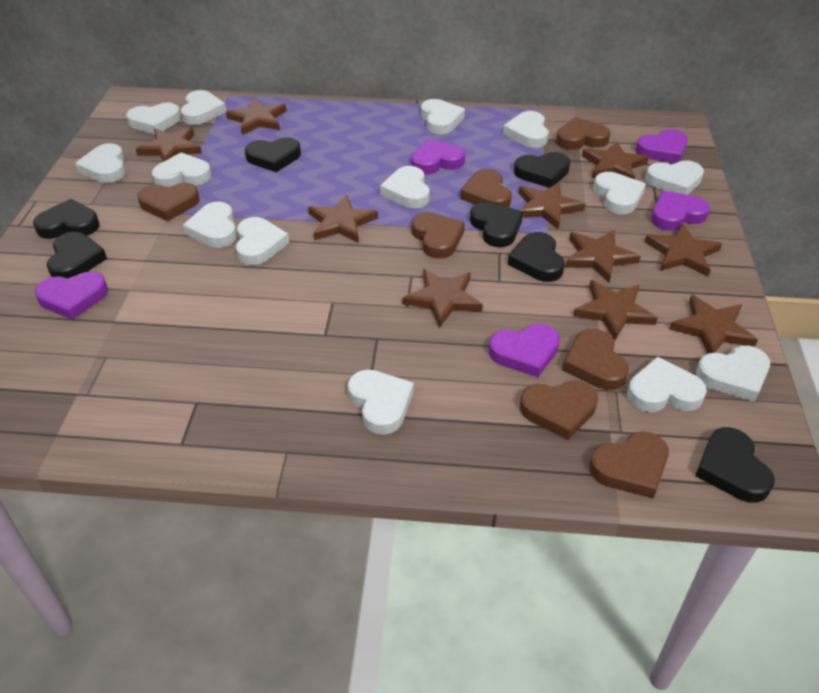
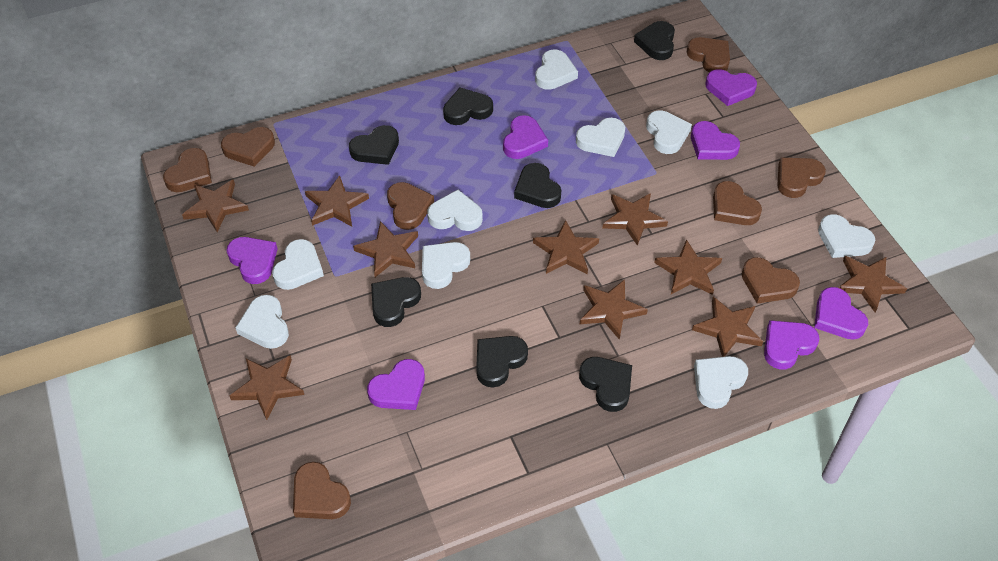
brown heart: [137,183,200,221] [411,212,465,259] [460,169,512,207] [520,381,598,440] [556,117,610,150] [562,329,629,390] [589,431,669,499] = 7 -> [163,148,212,192] [221,127,275,167] [293,462,351,519] [387,182,434,230] [687,37,730,72] [713,181,762,225] [742,257,800,304] [777,158,826,198] = 8
purple heart: [35,272,108,320] [411,139,465,174] [489,324,560,377] [636,129,688,163] [651,190,710,231] = 5 -> [226,237,278,284] [367,359,425,410] [503,115,548,159] [691,121,740,160] [705,69,757,106] [764,320,820,369] [814,287,868,340] = 7
white heart: [75,143,126,183] [126,103,181,134] [152,152,212,187] [181,90,226,125] [183,202,237,248] [236,217,289,265] [348,369,414,435] [380,166,430,208] [421,99,465,134] [503,111,549,148] [593,172,646,214] [627,357,707,412] [645,160,704,195] [696,345,770,402] = 14 -> [235,295,289,349] [272,239,324,290] [422,242,470,289] [427,190,483,231] [535,49,578,90] [576,118,625,157] [646,110,692,154] [694,356,748,409] [818,214,875,258] = 9

